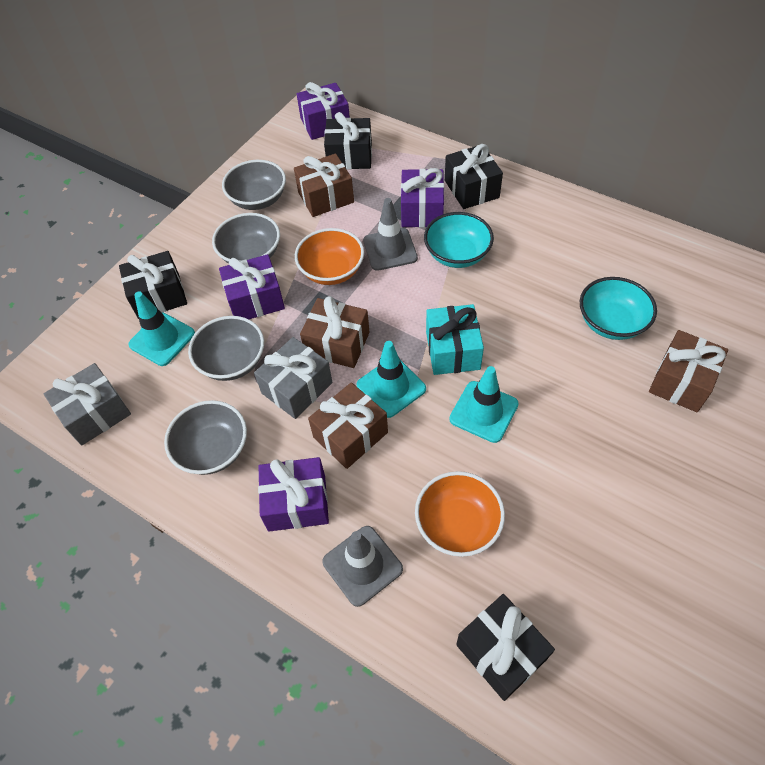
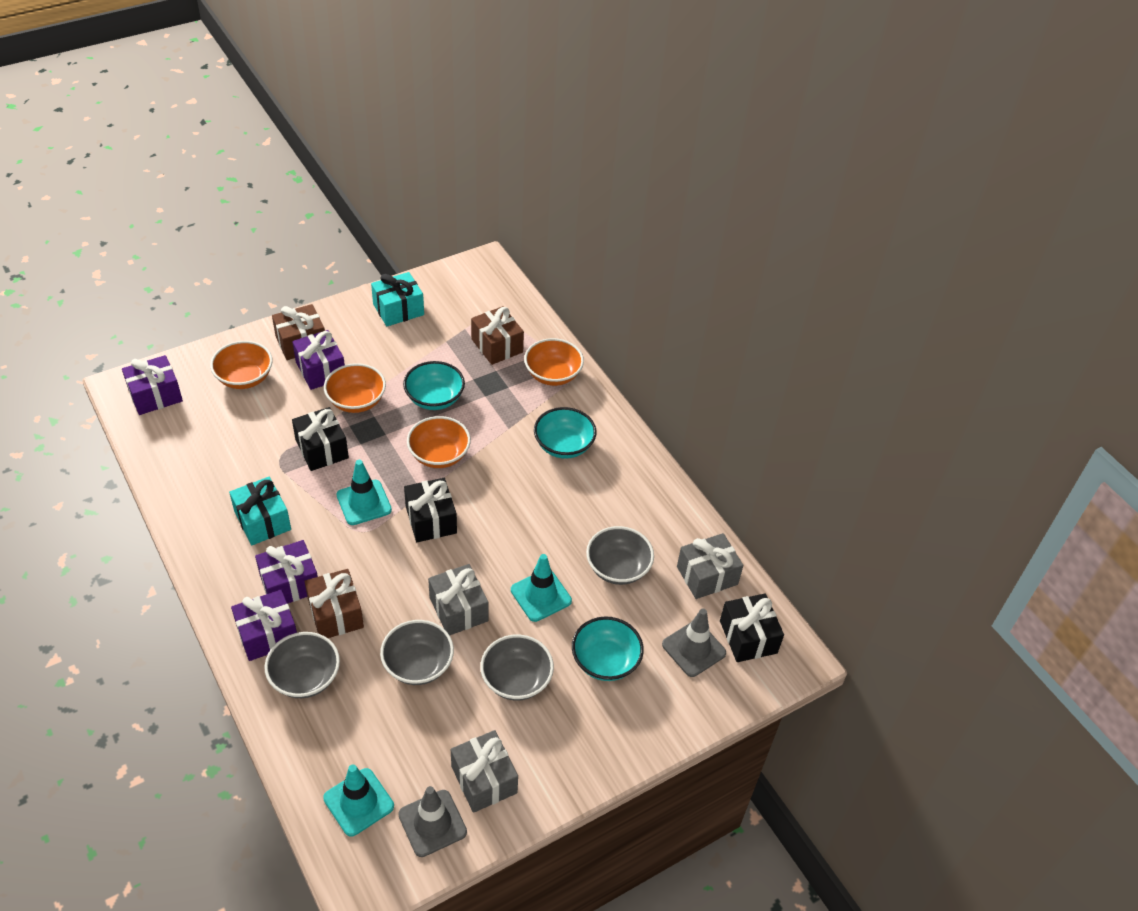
black gift: [119,251,187,319] [324,112,372,170] [445,144,503,209] [456,594,555,701] = 4 -> [292,407,349,471] [404,478,457,542] [720,593,784,662] = 3
brown gift: [294,154,354,217] [300,296,370,368] [308,382,388,469] [649,330,728,412] = 4 -> [272,304,325,360] [304,569,364,638] [471,306,524,365] = 3
grey gift: [44,363,131,446] [254,337,333,419] = 2 -> [428,564,489,635] [451,730,518,813] [677,533,743,599] = 3
orange bowl: [295,228,364,285] [415,471,505,557] = 2 -> [210,341,273,389] [324,363,386,413] [407,416,471,468] [524,338,584,386] = 4
turquoise bowl: [424,212,494,268] [580,277,657,340] = 2 -> [403,361,465,410] [534,407,596,459] [572,617,644,681] = 3
turquoise gift: [426,304,484,375] = 1 -> [229,477,291,545] [371,272,424,326] = 2

